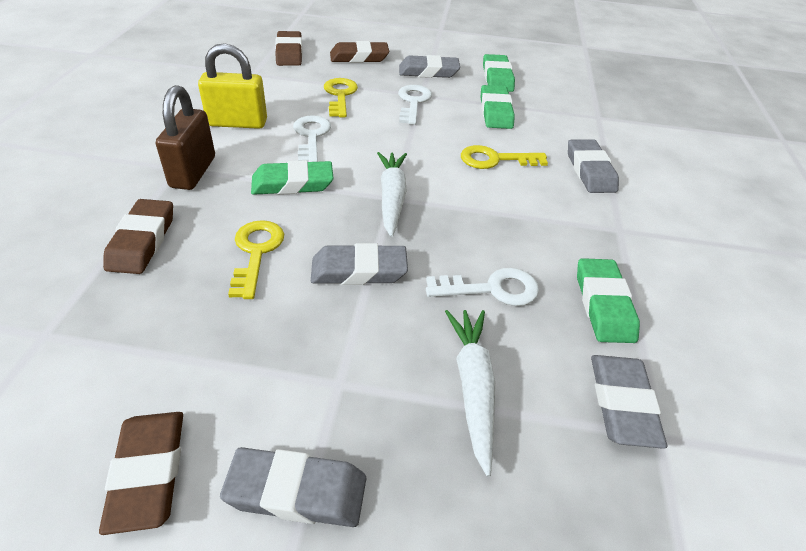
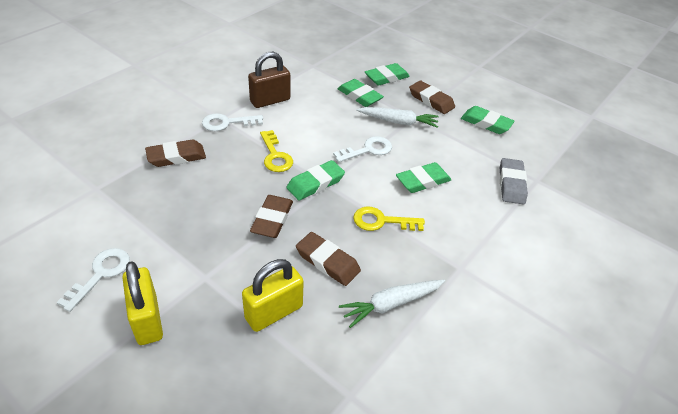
green eraser: [251,160,334,195] [480,85,515,129] [483,54,515,92] [577,258,640,343] = 4 -> [286,160,345,200] [337,79,384,107] [365,63,410,86] [396,162,451,193] [461,106,515,134] = 5
grey eraser: [220,447,366,527] [311,243,408,285] [399,55,460,78] [568,139,619,193] [591,355,667,449] = 5 -> [500,158,528,205] = 1
yellow key: [228,220,284,299] [324,78,358,117] [461,145,548,169] = 3 -> [260,130,293,172] [353,206,425,231] = 2
yellow padlock: [198,43,267,129] = 1 -> [122,261,163,345] [242,259,304,332] = 2

